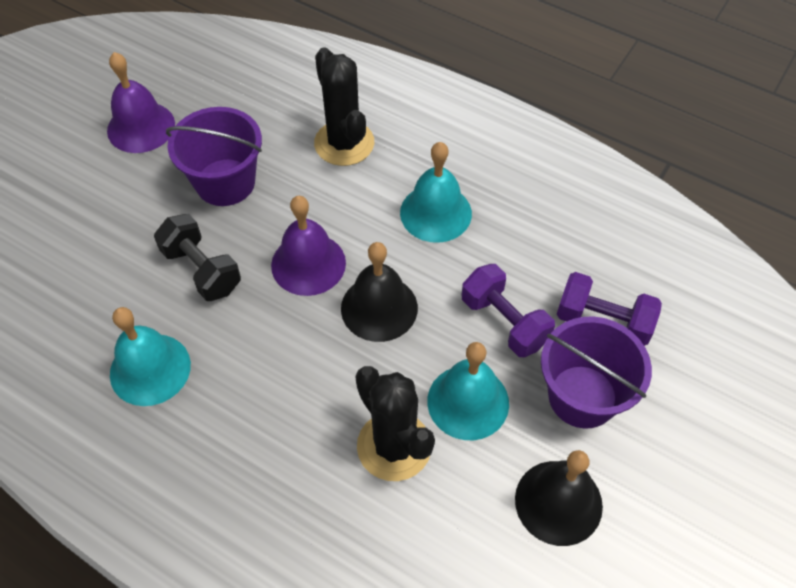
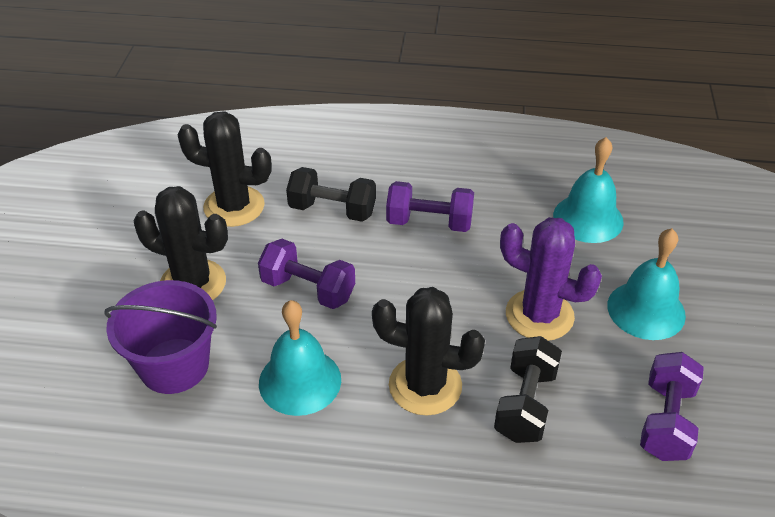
black bell: [341,242,418,342] [515,450,603,546] = 2 -> none = 0
black cactus: [314,47,374,166] [355,366,435,481] = 2 -> [134,186,228,300] [177,111,272,227] [372,287,485,416] = 3
black dumbbell: [154,214,241,301] = 1 -> [286,167,376,222] [494,336,562,443] = 2
purple bell: [107,52,175,153] [271,196,346,296] = 2 -> none = 0
purple bucket: [166,107,262,206] [541,316,652,429] = 2 -> [104,280,217,394] = 1
purple cactus: none = 0 -> [500,217,602,341] = 1
purple dumbbell: [461,264,555,357] [557,272,662,346] = 2 -> [258,239,355,309] [386,181,474,232] [640,352,704,461] = 3

